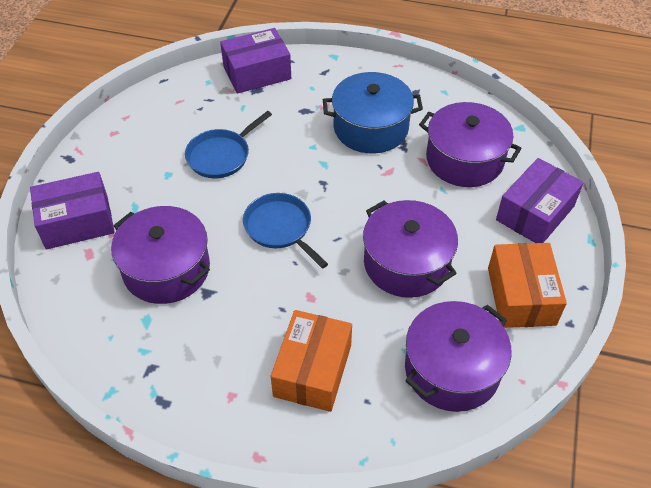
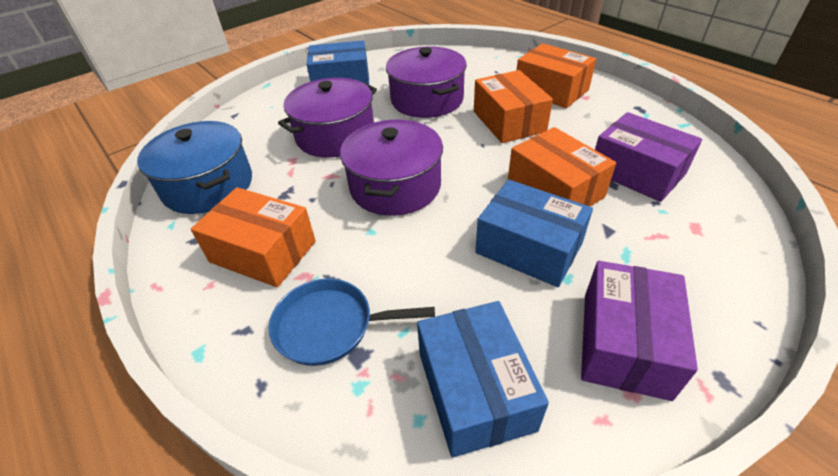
blue box: none = 0 -> [307,40,369,84] [417,301,549,458] [476,180,593,287] = 3
blue pan: [185,111,272,178] [243,193,328,269] = 2 -> [269,279,435,366] = 1
orange box: [271,310,352,412] [488,243,567,328] = 2 -> [191,187,316,287] [474,70,553,143] [508,127,616,206] [517,43,596,108] = 4
purple box: [30,172,115,249] [220,28,291,94] [496,158,584,243] = 3 -> [581,261,698,401] [595,112,702,202] = 2
purple pot: [111,206,210,304] [363,200,458,298] [405,301,512,412] [419,102,522,187] = 4 -> [278,78,377,158] [340,120,443,216] [386,46,467,118] = 3

